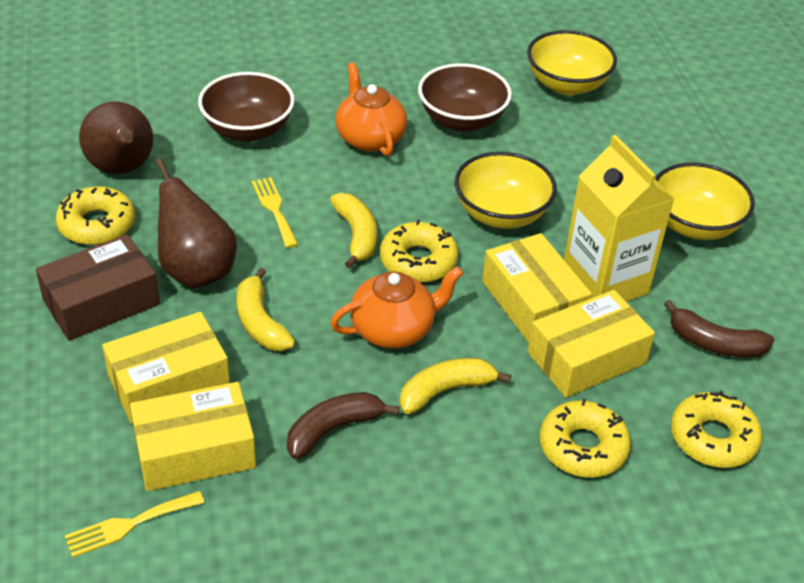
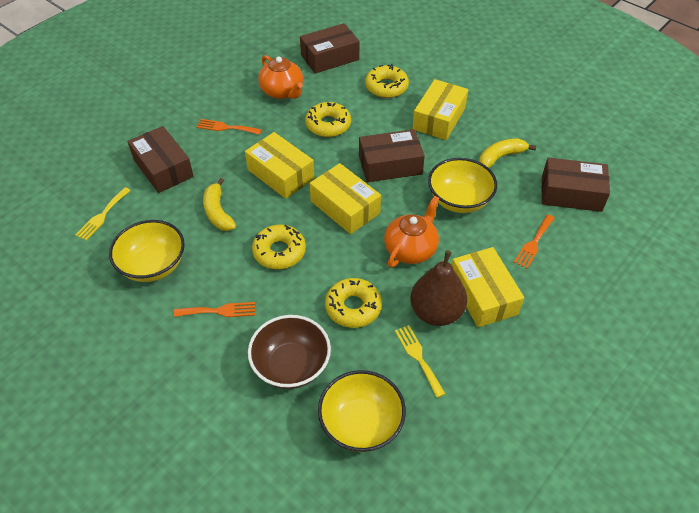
brown banana: [287,392,399,459] [664,300,774,357] = 2 -> none = 0
brown bowl: [198,72,295,142] [418,63,512,132] = 2 -> [248,315,331,389] = 1
brown box: [36,234,160,341] = 1 -> [128,126,194,193] [300,23,359,74] [359,129,425,182] [542,158,610,212] = 4
brown pear: [79,102,153,174] [155,158,237,288] = 2 -> [410,250,467,326] = 1
orange fork: none = 0 -> [173,302,255,317] [197,119,262,135] [514,214,554,269] = 3
yellow banana: [237,267,295,351] [330,193,377,268] [400,358,511,414] = 3 -> [203,178,236,231] [479,138,536,168] = 2
yellow carton: [564,135,675,302] = 1 -> none = 0

